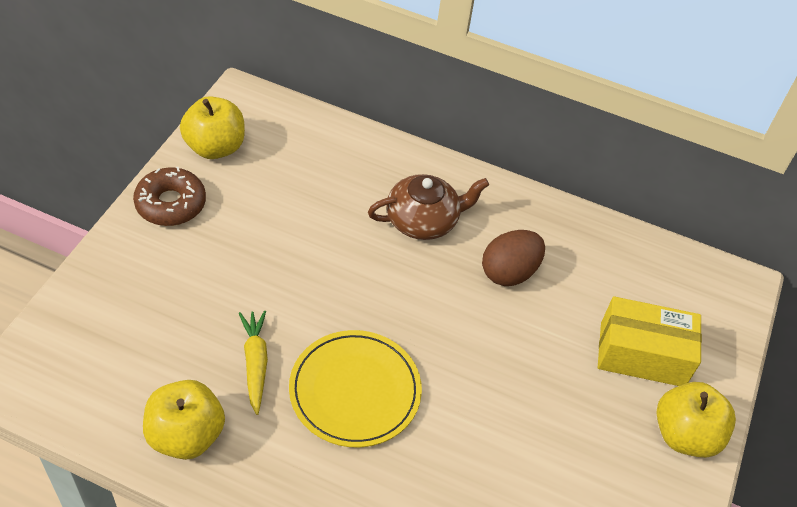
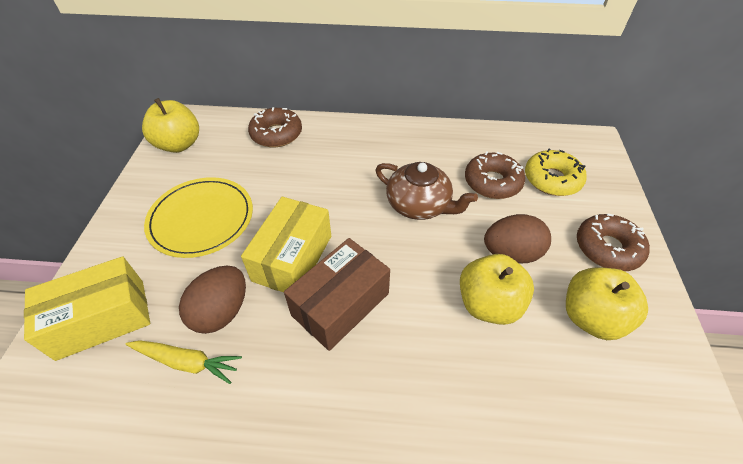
brown box: none = 0 -> [284,238,390,351] = 1
brown donut: [133,167,206,226] = 1 -> [248,107,302,147] [465,152,525,199] [577,213,650,271] = 3
brown egg: [482,230,545,286] = 1 -> [179,266,246,334] [484,214,551,264] = 2
yellow box: [598,296,702,386] = 1 -> [24,256,150,361] [241,197,331,292] = 2
yellow donut: none = 0 -> [525,149,587,196] = 1

